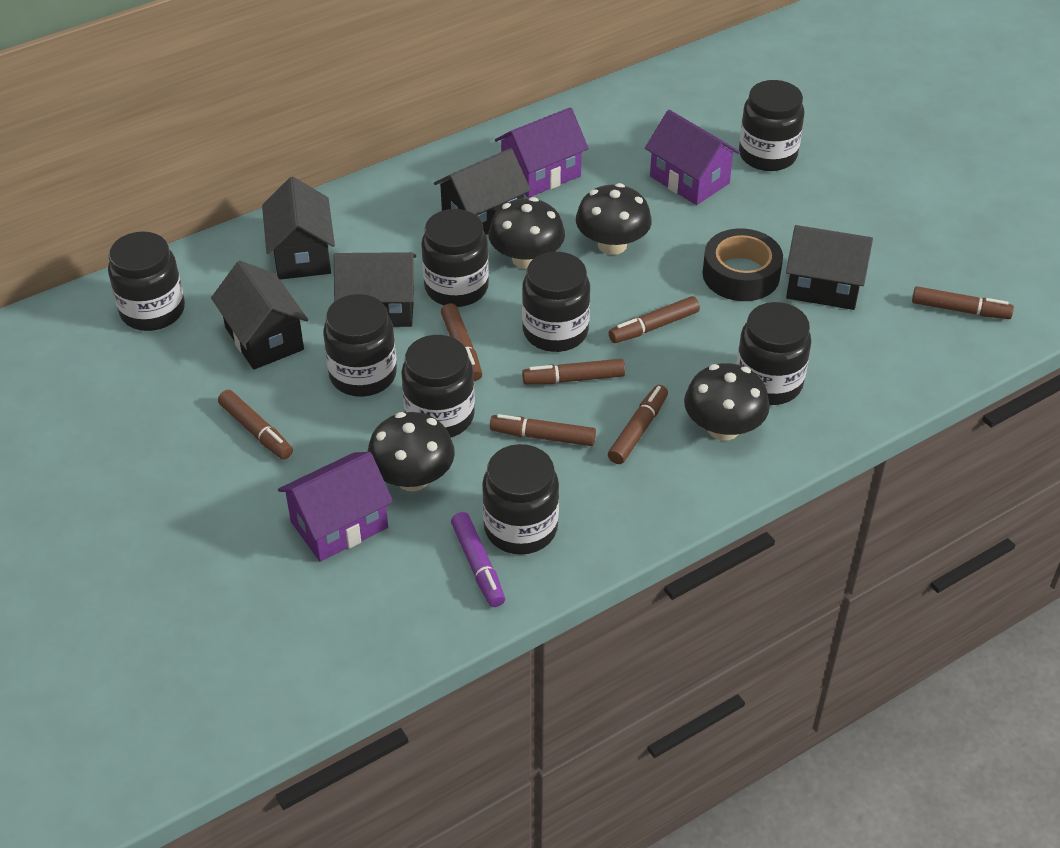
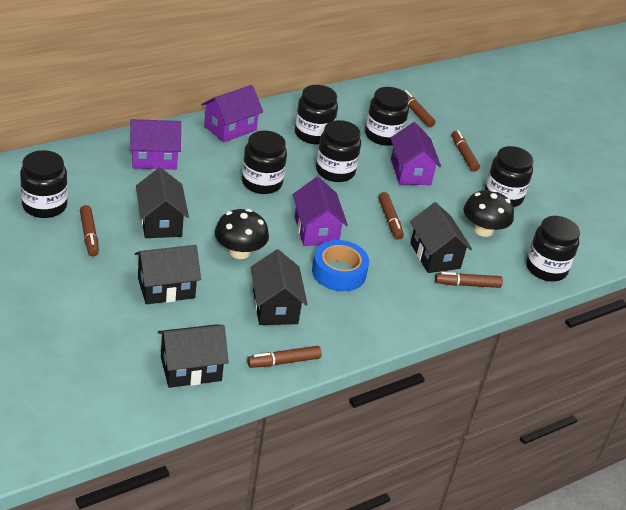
black jar: [108,231,185,331] [323,294,397,397] [401,335,475,438] [421,209,489,307] [482,444,559,555] [522,252,590,352] [736,302,811,405] [739,80,804,171] = 8 -> [20,150,68,218] [242,131,287,194] [295,85,338,144] [316,120,361,182] [365,87,409,146] [485,146,533,207] [526,216,580,282] = 7
black mushroom: [367,412,455,491] [488,197,565,269] [576,183,652,255] [684,363,770,441] = 4 -> [214,209,269,259] [464,189,514,237] = 2
black tape: [703,228,783,301] = 1 -> none = 0
blue tape: none = 0 -> [312,240,369,291] = 1
brown marker: [218,390,293,460] [441,303,482,381] [490,414,596,446] [522,359,625,385] [608,385,668,464] [609,296,700,343] [912,286,1014,319] = 7 -> [80,205,99,256] [247,346,322,368] [378,192,404,240] [403,90,436,127] [435,272,503,288] [452,130,480,172] = 6
purple house: [278,452,393,562] [495,107,589,198] [645,110,740,205] = 3 -> [130,119,181,170] [201,85,263,143] [293,177,348,246] [391,122,441,185] = 4
purple marker: [451,512,505,607] = 1 -> none = 0

